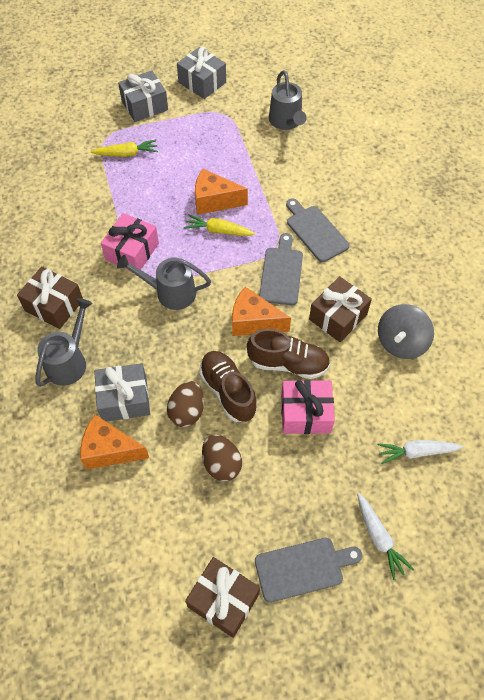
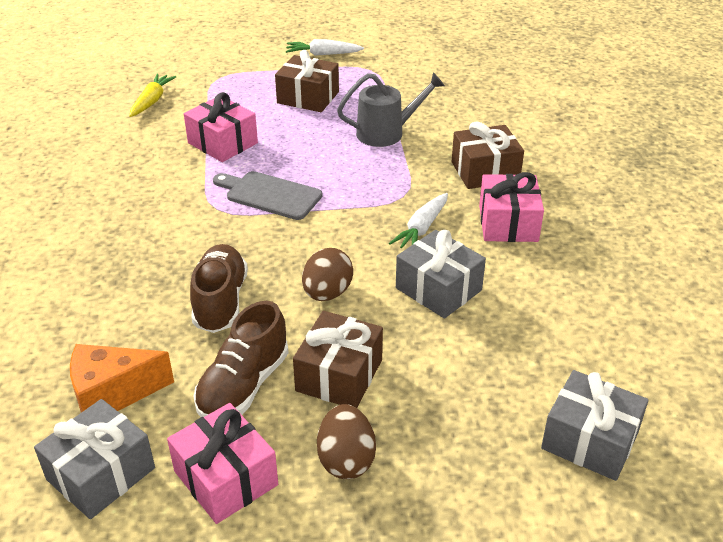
grey cutting board: [255,538,362,603] [259,233,303,305] [286,199,350,262] = 3 -> [213,171,322,220] = 1
grey spinning top: [378,304,434,359] = 1 -> none = 0
grey watering can: [36,298,93,387] [117,255,211,310] [269,70,307,130] = 3 -> [337,72,445,147] = 1
orange cheese: [80,415,149,470] [195,169,248,215] [232,287,291,336] = 3 -> [70,344,174,413] = 1
pink gift: [101,213,159,270] [281,380,335,434] = 2 -> [167,403,278,524] [184,92,258,162] [479,172,544,242] = 3
yellow carrot: [91,140,158,157] [184,214,255,236] = 2 -> [129,74,176,117] = 1

